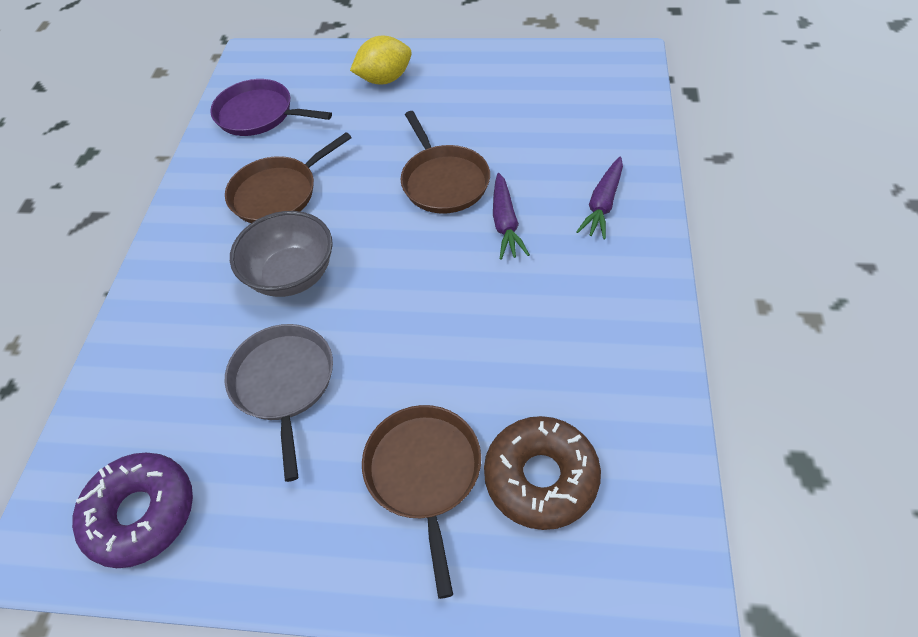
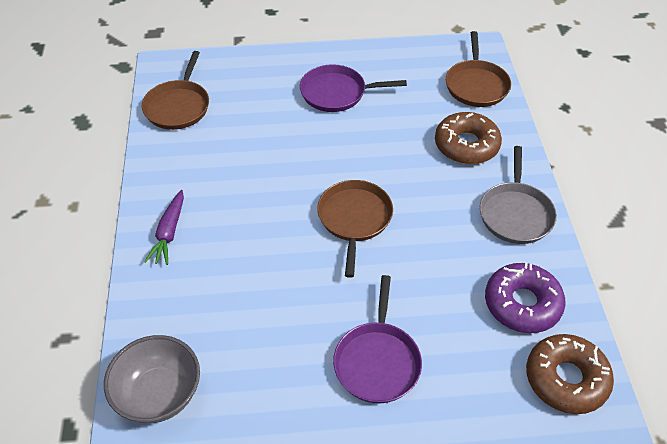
brown donut: [484,416,601,530] = 1 -> [435,112,502,164] [526,334,614,414] = 2
purple carrot: [493,173,530,260] [576,157,623,239] = 2 -> [144,190,184,265] = 1
purple pan: [210,79,332,136] = 1 -> [300,64,407,112] [333,275,422,403] = 2
yellow lemon: [350,35,412,85] = 1 -> none = 0

